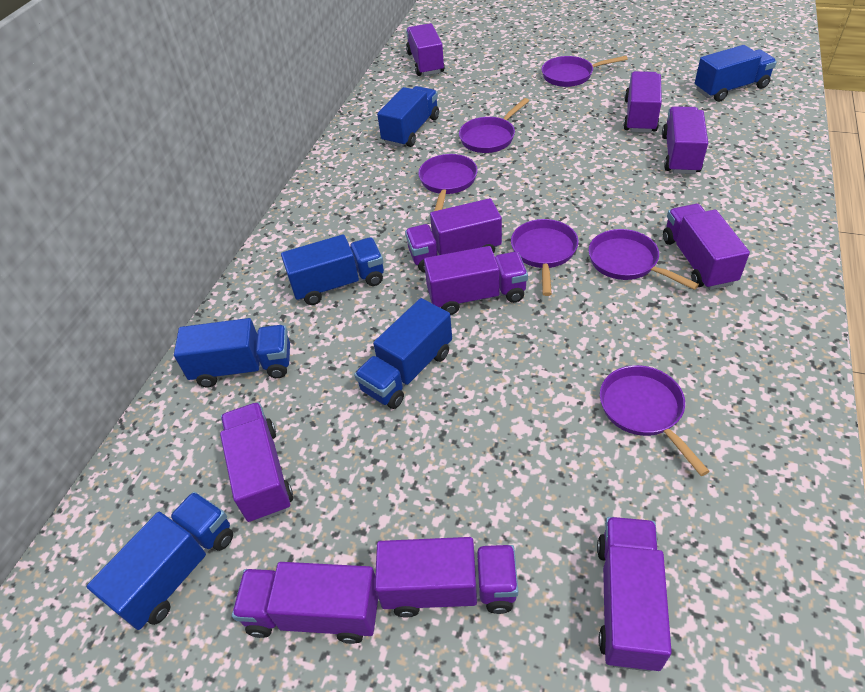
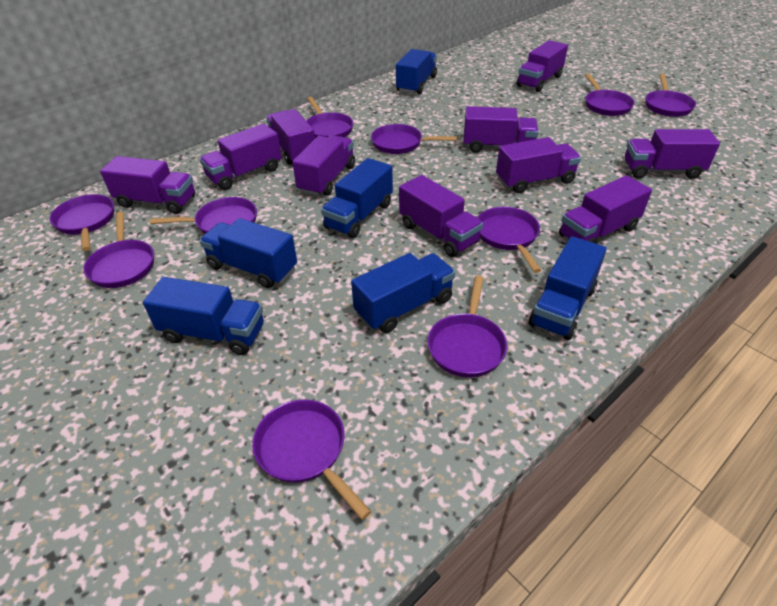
purple pan: [418,154,478,211] [459,98,529,153] [511,219,579,296] [542,56,628,87] [589,229,699,290] [600,365,710,476] = 6 -> [49,194,114,251] [83,212,154,288] [149,197,257,234] [252,400,371,520] [306,97,354,138] [371,124,457,154] [427,275,507,377] [477,207,541,273] [585,74,635,116] [646,74,696,117] = 10

